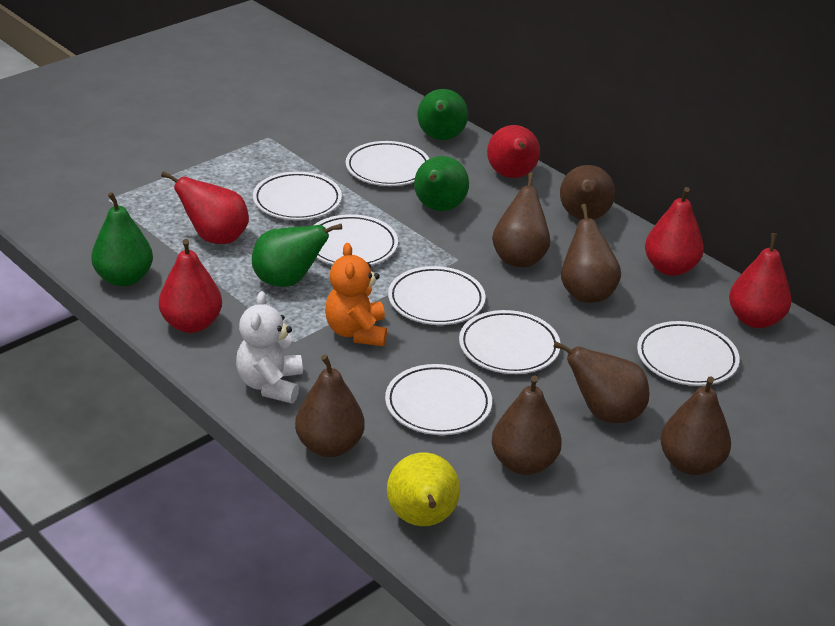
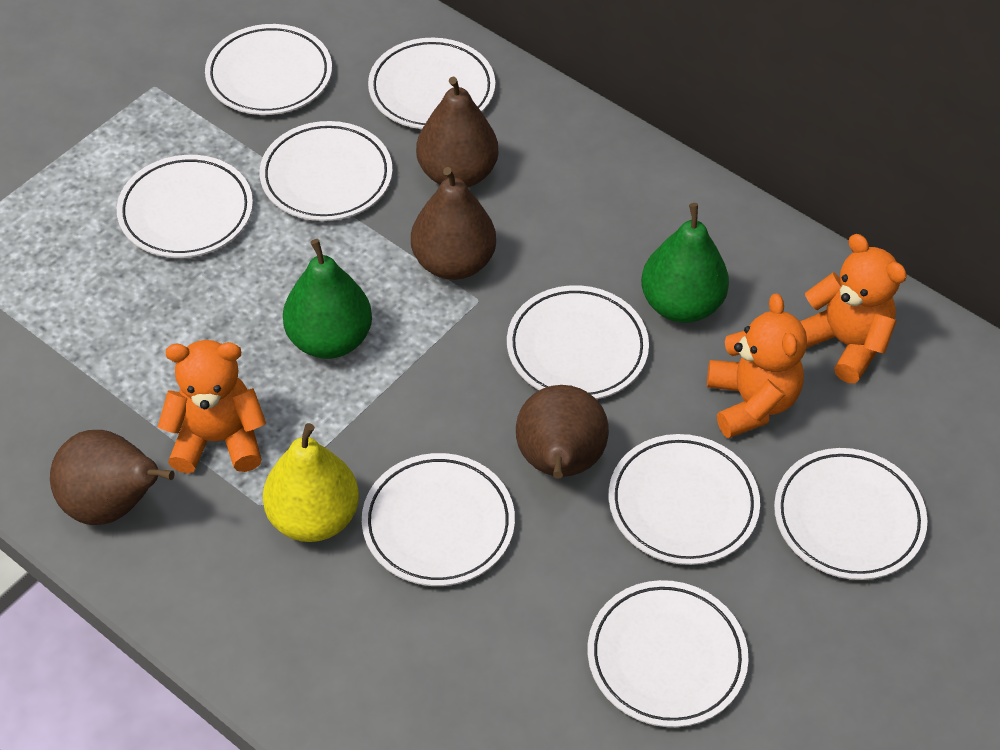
brown pear: [295,355,365,457] [492,172,550,267] [492,375,562,475] [553,341,650,423] [560,165,615,220] [561,204,621,303] [661,376,731,475] = 7 -> [50,430,175,525] [411,167,496,280] [416,77,498,187] [516,385,609,479] = 4
green pear: [91,192,153,286] [252,224,342,287] [414,156,469,211] [418,89,468,140] = 4 -> [283,239,372,359] [641,203,729,323] = 2
orange teddy bear: [325,243,387,346] = 1 -> [158,340,266,474] [707,293,807,438] [800,234,907,383] = 3
red pear: [159,239,222,333] [161,171,249,244] [487,125,540,178] [645,187,704,276] [729,233,792,328] = 5 -> none = 0
white plate: [253,171,342,220] [313,214,398,265] [346,141,429,186] [385,364,492,435] [388,266,486,325] [459,310,560,374] [637,321,740,386] = 7 -> [117,155,253,258] [205,24,332,115] [260,121,393,221] [362,453,515,586] [368,38,495,129] [507,285,649,399] [588,580,749,727] [609,434,760,565] [774,448,927,580] = 9
white teddy bear: [236,291,303,403] = 1 -> none = 0

